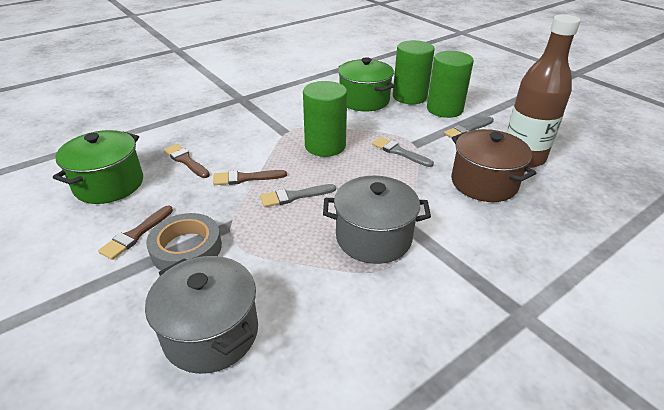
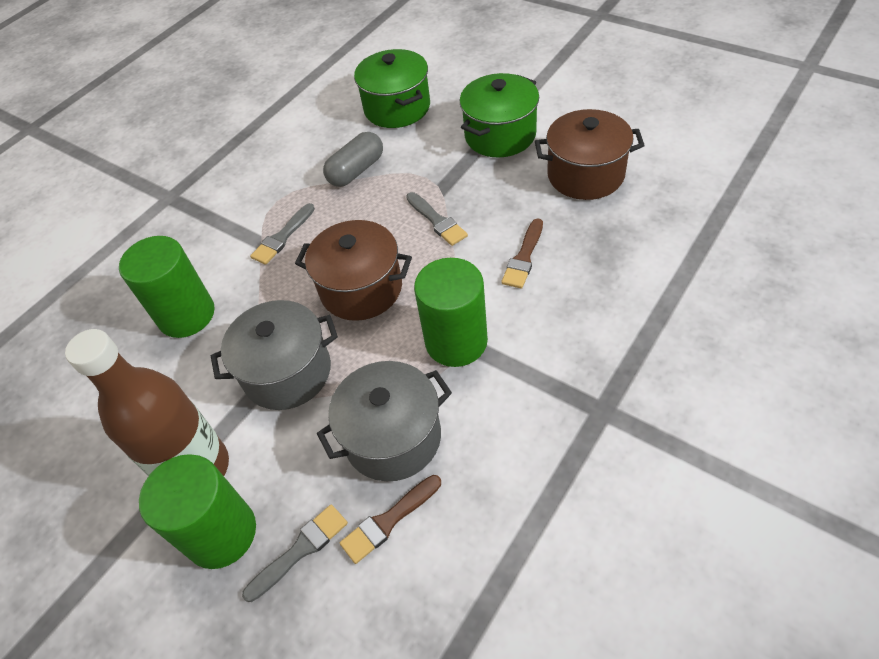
brown brush: [98,206,173,260] [164,144,210,178] [213,170,287,185] = 3 -> [340,475,441,564] [501,218,543,289] = 2
brown pot: [451,129,536,202] = 1 -> [295,220,412,321] [535,109,645,200] = 2
grey capsule: none = 0 -> [323,132,383,187] = 1
grey tape: [146,213,222,271] = 1 -> none = 0

